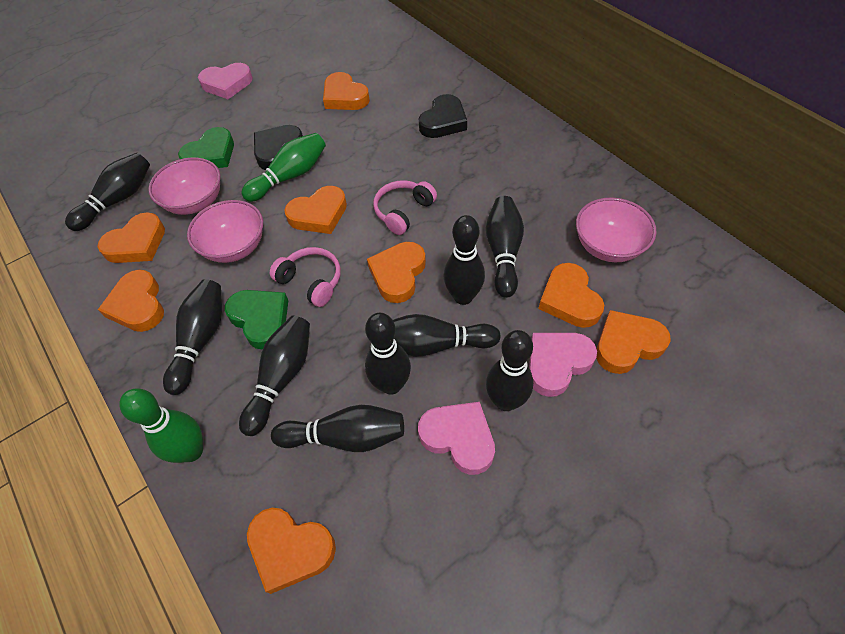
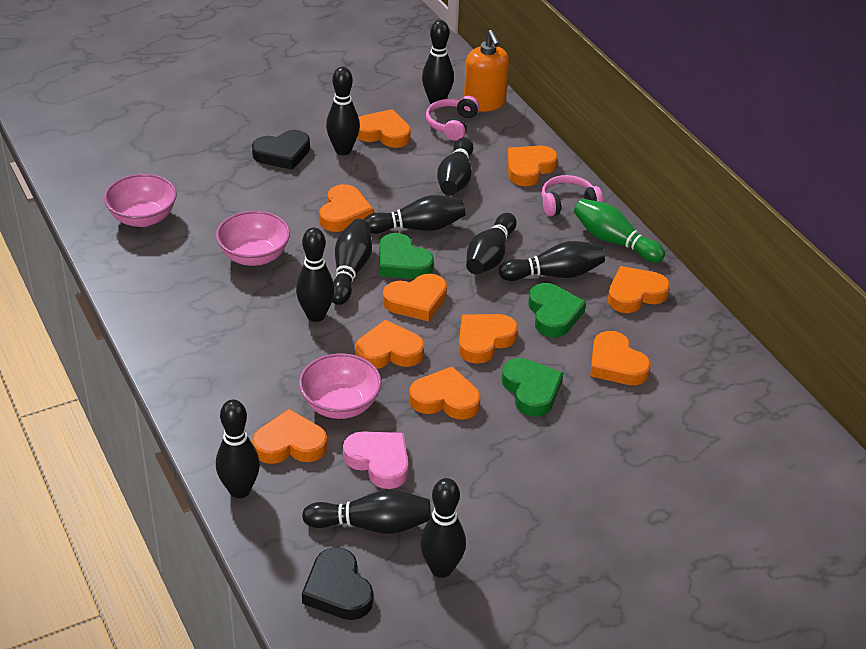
black bowling pin: [65,153,150,231] [163,279,222,395] [239,315,310,436] [271,405,404,452] [365,313,411,395] [393,314,501,357] [444,215,485,305] [486,196,524,298] [486,330,533,411] = 9 -> [216,399,260,498] [296,227,335,322] [302,489,431,534] [326,67,360,155] [332,219,372,305] [364,195,466,234] [420,478,466,578] [422,20,454,104] [437,138,473,195] [466,213,517,275] [499,241,605,281] = 11
green bowling pin: [120,389,203,463] [241,133,326,202] = 2 -> [574,199,665,263] = 1
green heart: [178,127,234,168] [225,290,288,350] = 2 -> [379,233,434,279] [502,358,563,417] [528,283,586,337] = 3
orange heart: [98,212,165,263] [98,270,164,332] [247,508,336,594] [284,186,347,234] [323,72,370,110] [367,242,426,303] [538,263,604,328] [596,310,671,374] = 8 -> [252,409,327,464] [319,184,373,232] [355,320,424,369] [357,109,411,148] [383,274,447,322] [409,366,480,419] [459,314,518,364] [507,146,558,186] [590,331,651,385] [608,266,670,313] = 10
orange soap dispenser: none = 0 -> [464,30,509,112] = 1
pink heart: [198,63,253,99] [418,402,495,475] [529,333,597,397] = 3 -> [343,431,408,489] = 1

